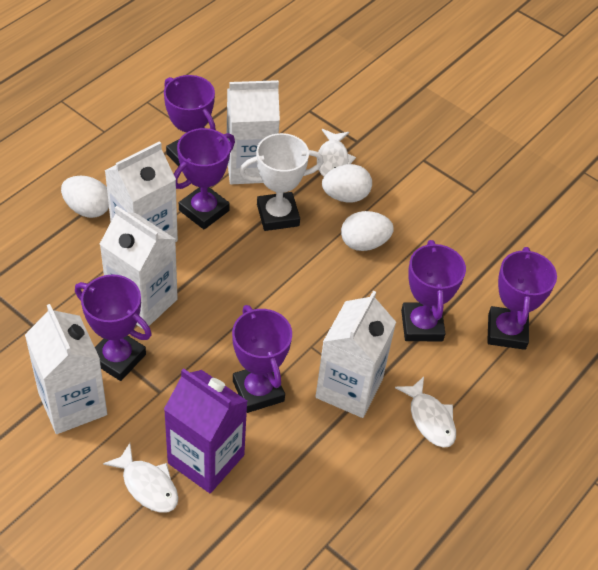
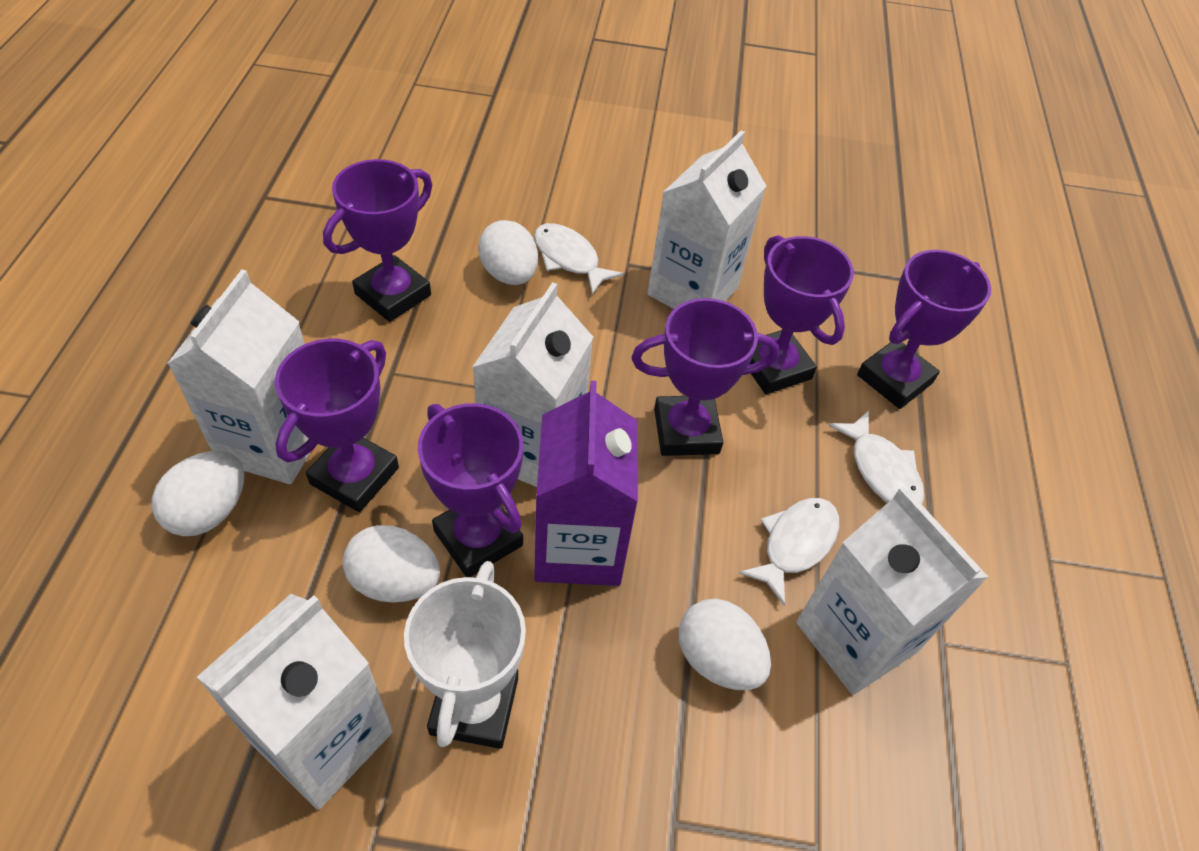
white egg: [61,176,109,218] [322,164,372,203] [341,211,394,251] = 3 -> [152,451,244,536] [343,525,440,603] [478,220,538,285] [679,599,771,690] = 4

